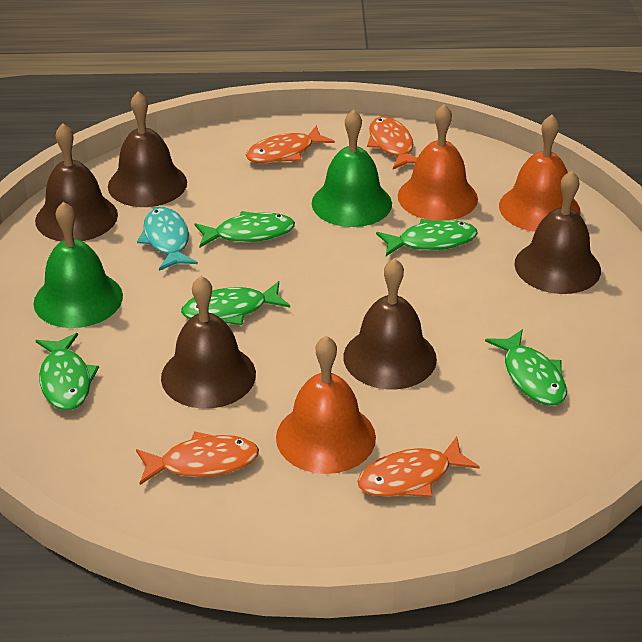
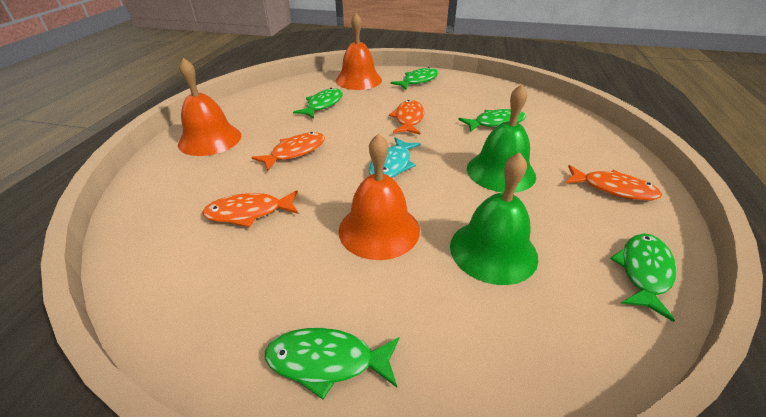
brown bell: [35,123,118,241] [108,92,187,207] [161,276,256,409] [343,258,437,389] [514,171,601,294] = 5 -> none = 0

